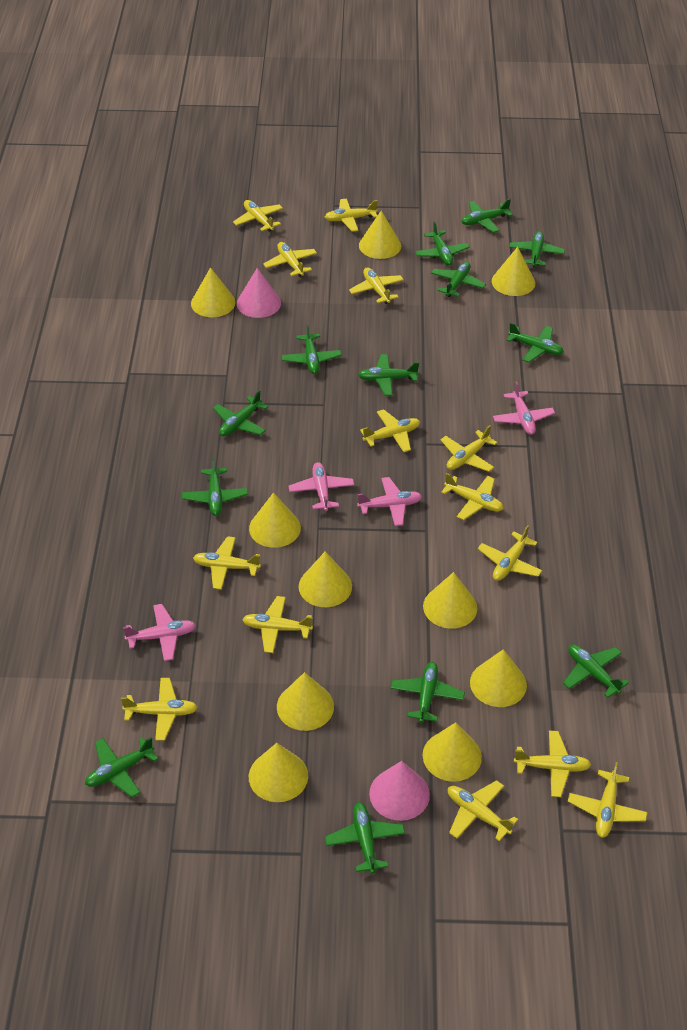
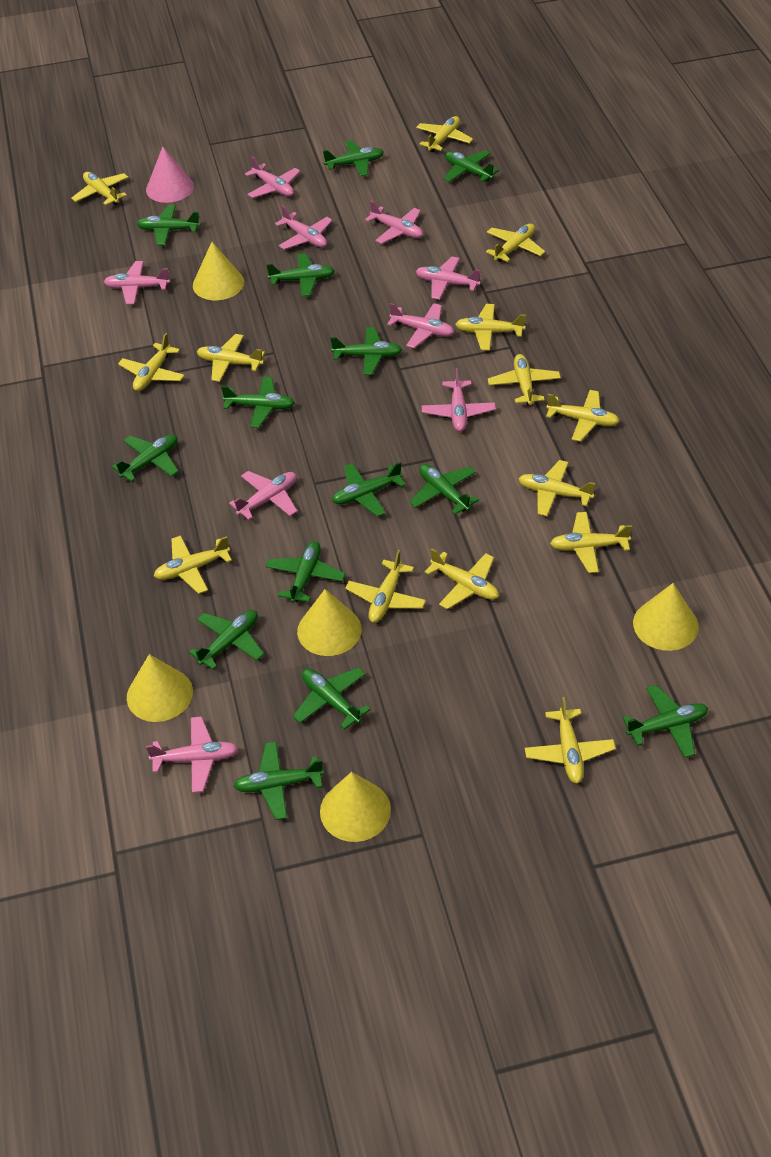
green plane: [85,737,158,798] [182,457,248,516] [213,390,268,436] [281,324,342,374] [325,802,405,874] [358,354,419,396] [390,662,465,723] [415,221,470,266] [431,262,486,297] [461,199,513,233] [506,322,564,363] [509,231,565,267] [563,644,629,698] = 13 -> [112,434,179,482] [137,205,200,245] [189,610,264,670] [221,377,295,428] [234,742,324,820] [266,253,335,296] [266,541,346,603] [293,667,371,730] [323,140,384,176] [330,327,402,375] [332,462,406,517] [409,464,479,515] [444,150,499,182] [623,685,708,758] = 14
pink cone: [237,268,281,318] [369,761,430,821] = 2 -> [146,147,194,203] = 1
pink plane: [123,604,196,661] [289,462,354,511] [357,477,422,526] [493,381,555,435] = 4 -> [104,261,170,304] [146,716,239,793] [229,471,297,520] [245,156,300,198] [275,205,333,250] [365,200,423,244] [387,303,454,348] [416,257,482,300] [422,368,496,432] = 9
yellow cone: [191,267,236,317] [249,493,301,548] [249,743,308,802] [277,672,334,731] [299,551,352,607] [359,211,401,259] [423,572,478,629] [423,722,482,782] [470,649,527,707] [492,247,535,296] = 10 -> [127,654,193,722] [193,242,244,300] [297,589,362,656] [320,772,391,842] [633,583,699,651] = 5

